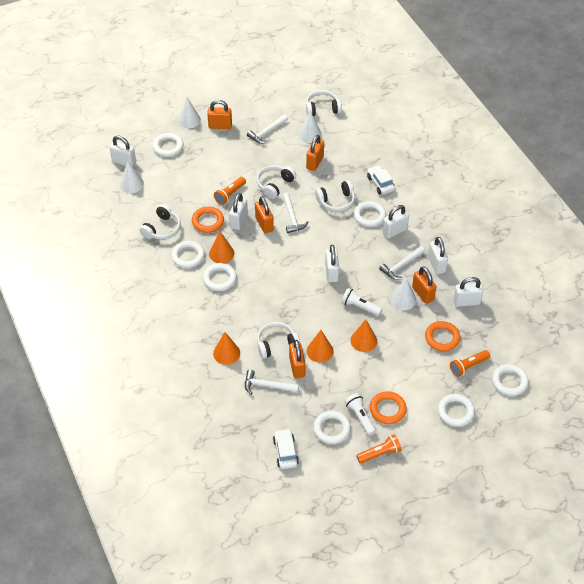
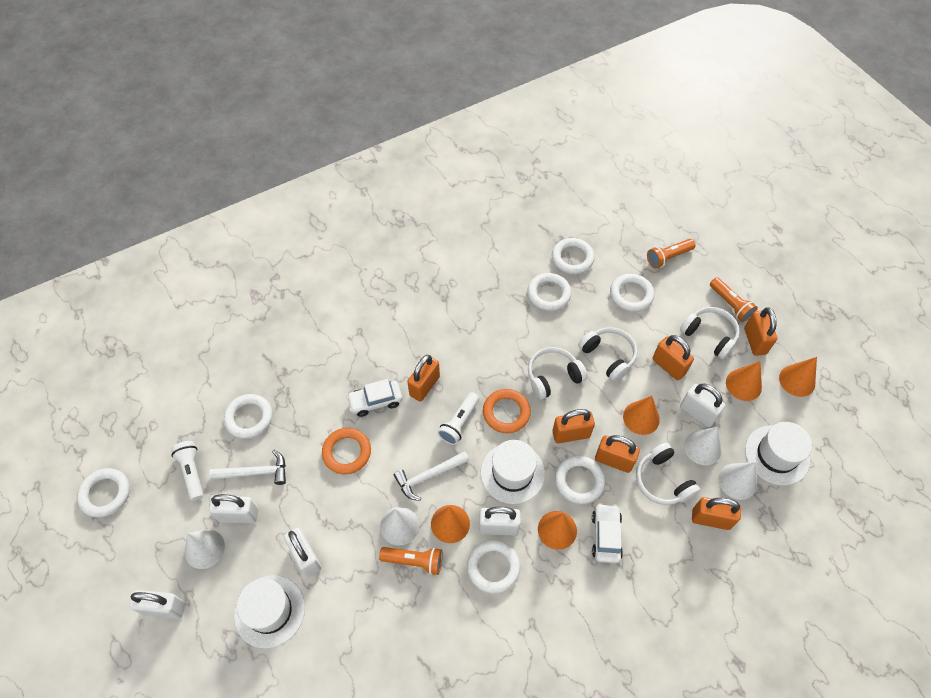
orange cone: [209,231,234,263] [213,332,240,365] [307,330,334,363] [351,319,377,352] = 4 -> [431,505,470,543] [538,511,577,550] [623,396,660,435] [726,361,762,401] [779,357,817,397] = 5
orange padlock: [207,100,232,129] [255,197,274,233] [289,340,306,378] [306,135,324,171] [412,266,436,304] = 5 -> [407,355,440,402] [552,409,595,443] [595,435,640,473] [652,335,694,380] [692,497,741,530] [744,308,777,356] = 6
orange ring: [192,207,224,233] [370,391,407,424] [425,321,460,352] = 3 -> [322,428,371,474] [483,389,531,433] = 2
white hammer: [245,370,299,395] [247,114,288,144] [282,193,309,233] [379,246,425,280] = 4 -> [209,450,286,485] [394,451,469,501] = 2
white hat: none = 0 -> [234,575,305,648] [481,440,545,504] [745,422,812,485] = 3
white headphones: [139,204,181,240] [257,165,296,199] [257,322,300,359] [306,90,342,116] [315,180,355,212] = 5 -> [528,347,587,400] [578,327,638,382] [636,443,700,505] [680,307,740,360] = 4
white padlock: [109,136,136,167] [229,193,248,230] [325,245,339,282] [383,205,409,239] [428,237,448,274] [453,277,483,307] = 6 -> [129,590,185,619] [209,494,258,523] [284,528,321,577] [479,507,521,536] [680,384,726,427] = 5

